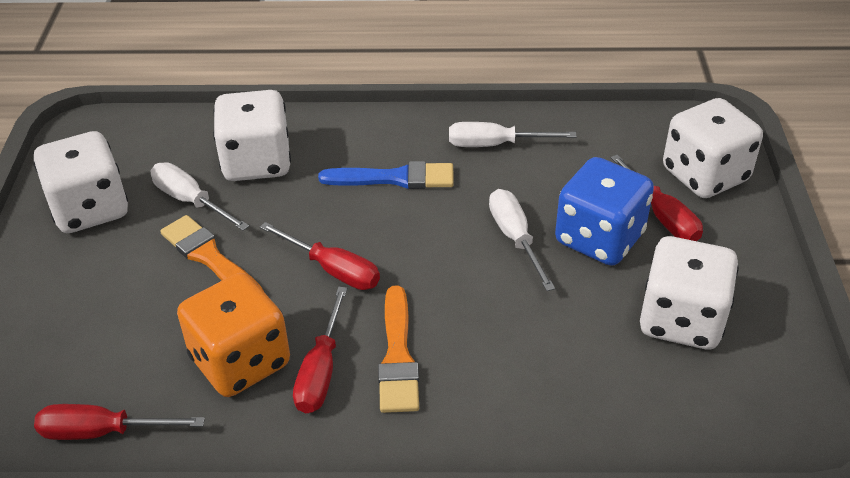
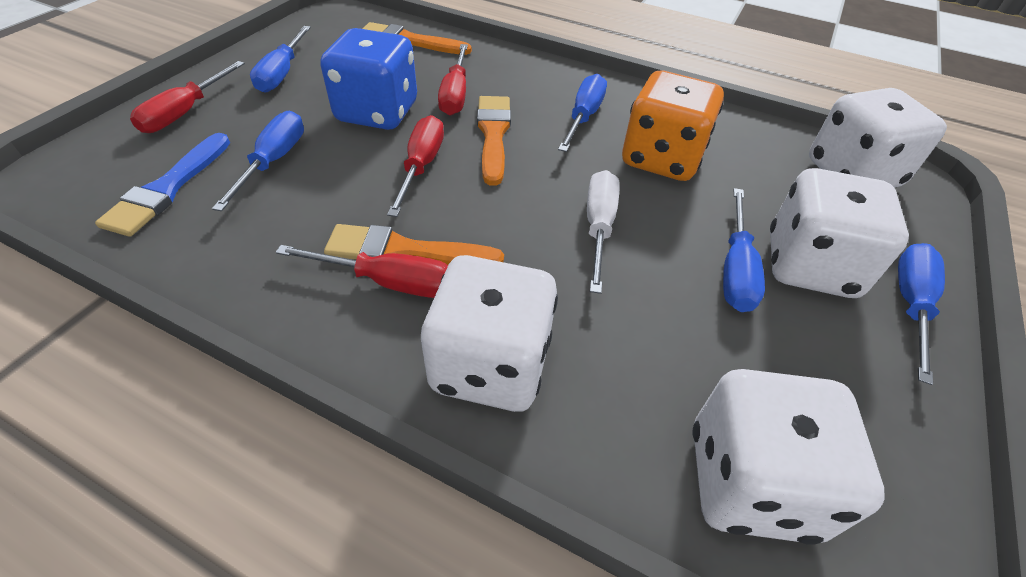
blue screwdriver: none = 0 -> [212,111,304,211] [250,26,311,93] [558,74,607,152] [723,188,765,312] [898,243,945,385] = 5
orange brush: [160,215,263,290] [378,285,419,413] = 2 -> [324,224,504,265] [362,22,472,55] [477,96,511,186] = 3
white screwdriver: [151,162,249,231] [449,122,577,147] [489,189,555,291] = 3 -> [587,170,620,294] = 1

